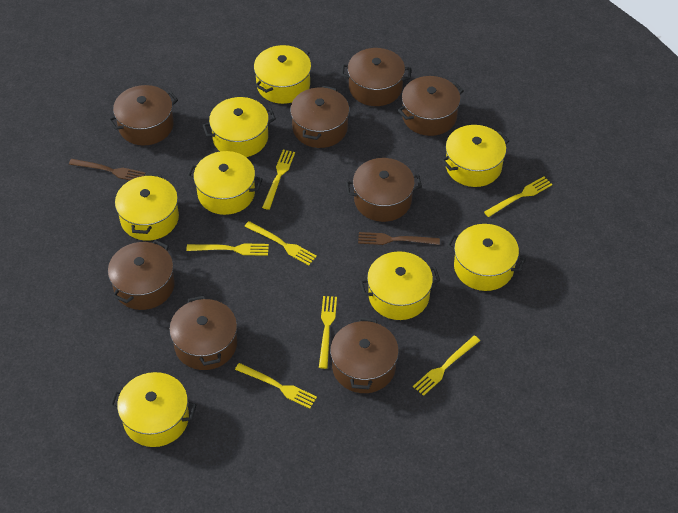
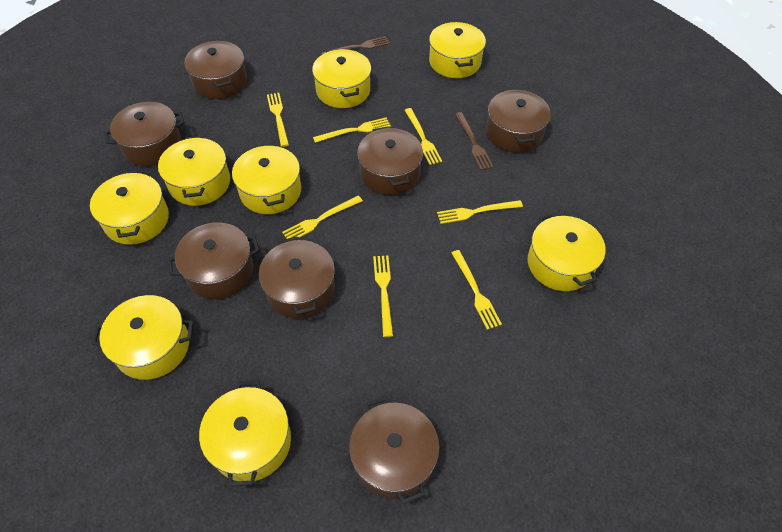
brown pot: [108,85,178,146] [108,240,175,310] [169,296,237,370] [290,86,349,148] [330,318,399,393] [341,48,411,106] [346,158,422,222] [398,76,464,136] = 8 -> [104,102,185,166] [167,222,260,299] [184,41,247,99] [259,237,335,318] [349,396,439,504] [357,126,423,195] [486,89,551,152] = 7

